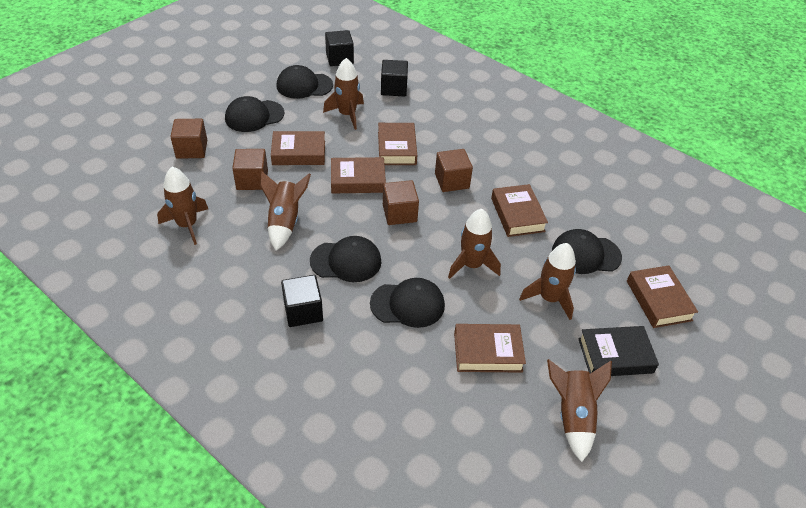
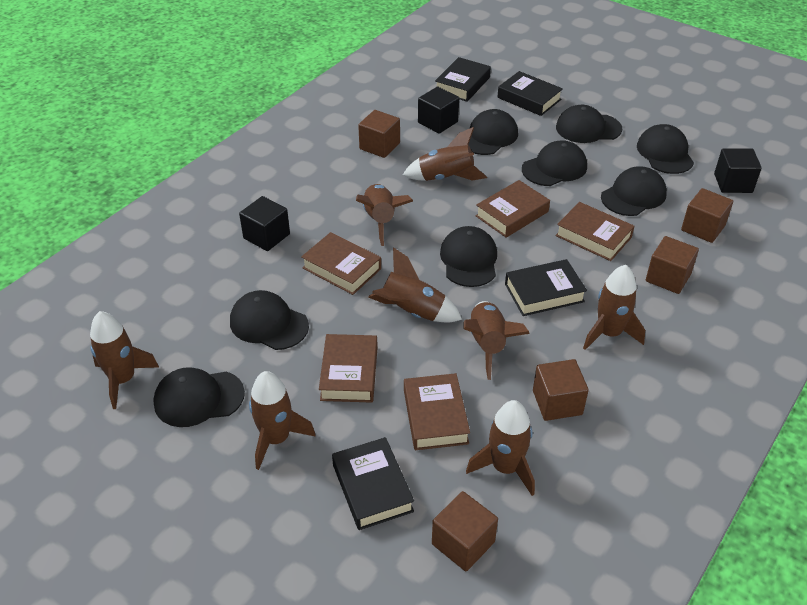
black book: [578,326,659,376] = 1 -> [332,437,414,530] [435,57,491,102] [497,71,563,116] [505,259,587,316] = 4
black cap: [225,96,285,132] [277,65,333,99] [310,236,382,282] [370,278,445,328] [552,229,622,274] = 5 -> [153,367,245,427] [230,290,309,350] [440,226,497,287] [468,109,518,155] [522,140,587,186] [556,105,622,143] [601,166,667,216] [637,124,694,174] = 8
brown book: [271,131,325,165] [331,157,386,193] [378,123,417,165] [454,324,526,373] [491,184,548,237] [627,265,698,328] = 6 -> [301,232,381,295] [319,334,378,403] [404,373,470,450] [476,180,550,238] [556,202,634,261] = 5
brown cube: [170,119,207,159] [232,149,268,190] [383,180,419,225] [435,149,473,192] = 4 -> [358,110,400,158] [432,491,498,571] [533,359,589,421] [646,236,699,294] [681,188,733,243] = 5
brown rocket: [157,167,208,245] [260,171,311,251] [323,58,364,130] [448,209,501,279] [519,243,576,320] [547,359,612,462] = 6 -> [90,311,159,409] [249,371,316,470] [356,184,413,246] [368,247,462,323] [403,127,487,181] [464,301,530,380] [466,400,535,496] [583,265,645,350] = 8

